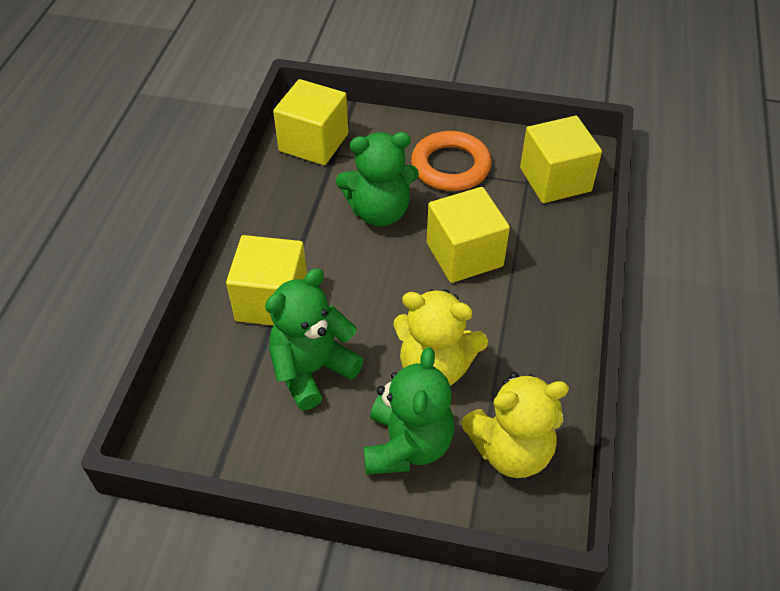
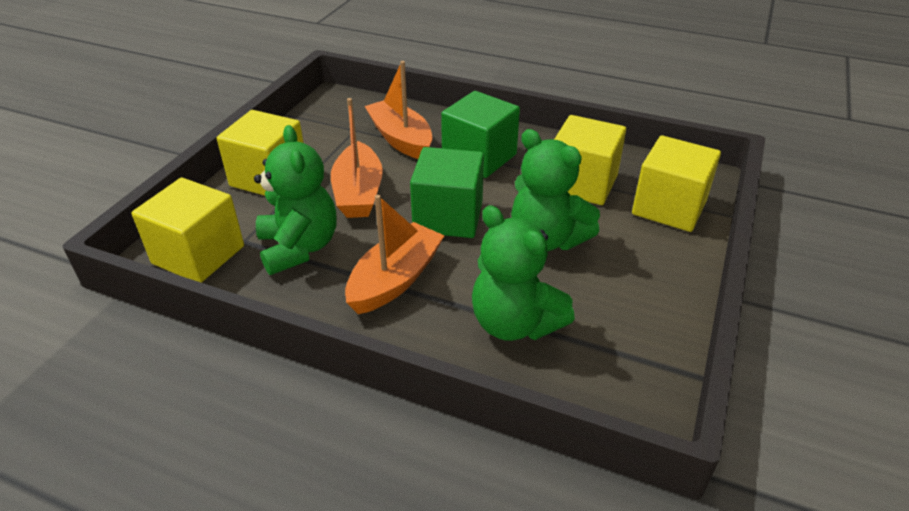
green cube: none = 0 -> [410,147,484,238] [441,91,520,178] = 2
orange boat: none = 0 -> [331,98,383,218] [345,194,445,314] [365,61,432,159] = 3
orange ring: [411,131,492,191] = 1 -> none = 0
yellow teddy bear: [393,289,488,386] [461,372,569,478] = 2 -> none = 0

